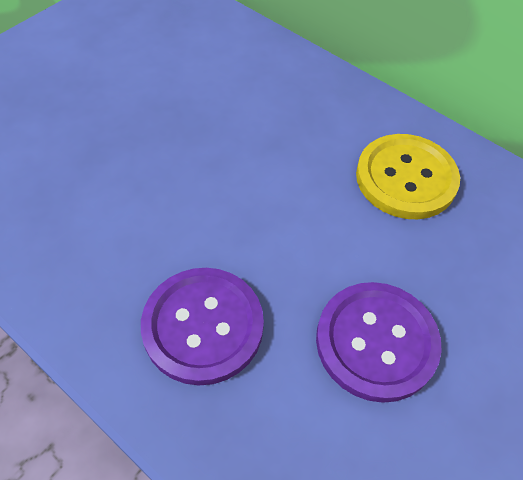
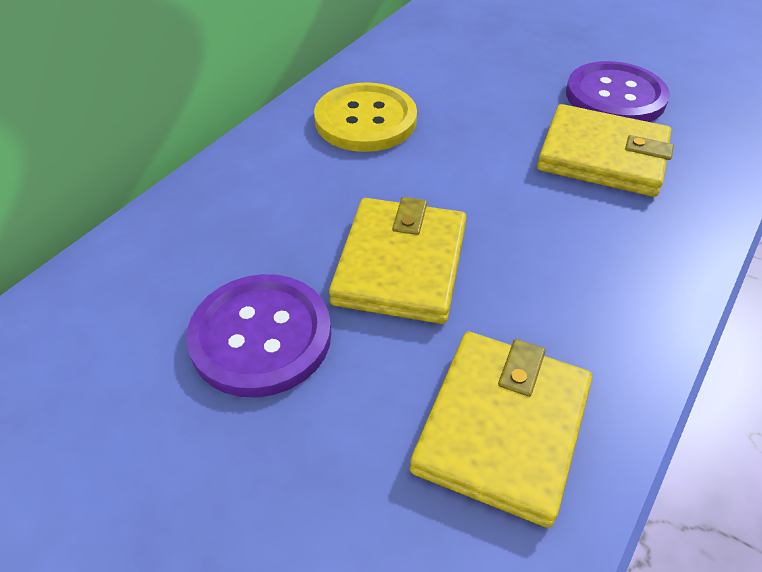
yellow wallet: none = 0 -> [329,197,467,324] [410,331,592,528] [537,104,674,197] = 3

